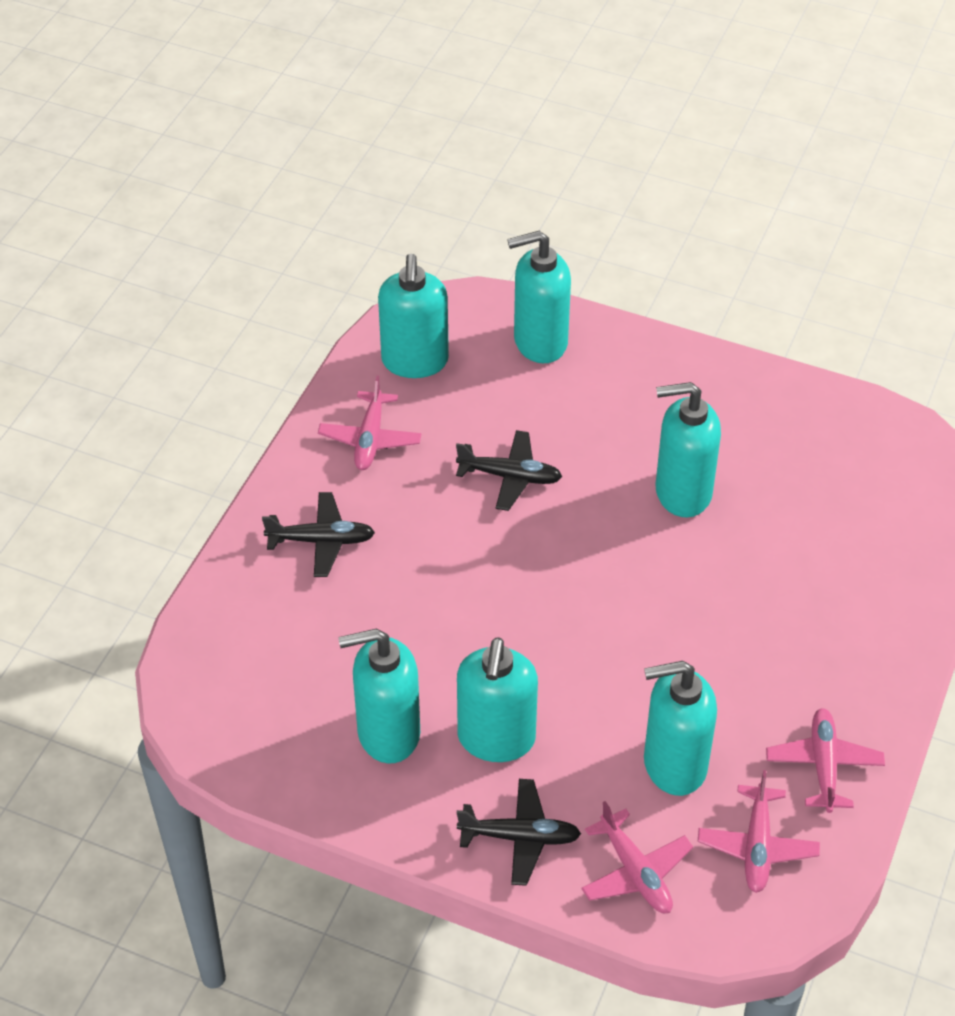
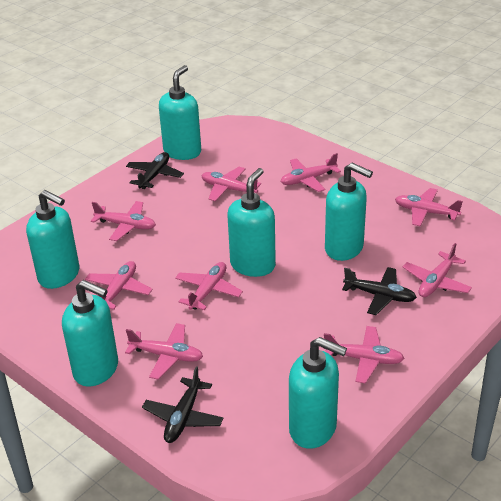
pink plane: [318,375,421,470] [581,801,693,913] [698,770,820,893] [766,708,885,813] = 4 -> [85,261,153,310] [91,201,156,241] [125,323,203,380] [175,262,243,310] [201,167,261,201] [281,153,341,192] [323,326,404,384] [395,188,463,226] [403,243,472,297] = 9

